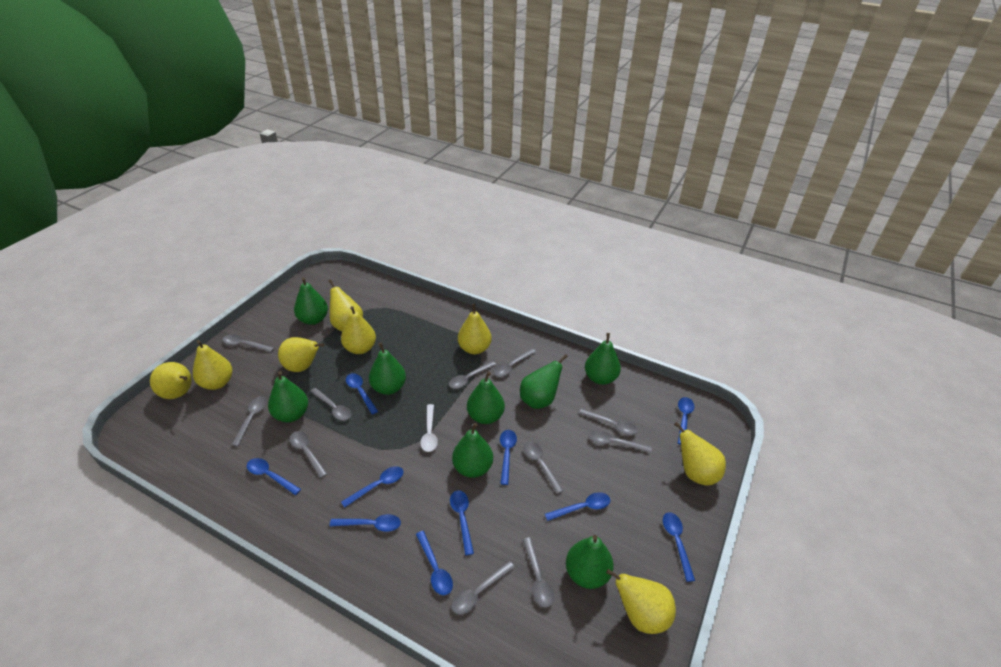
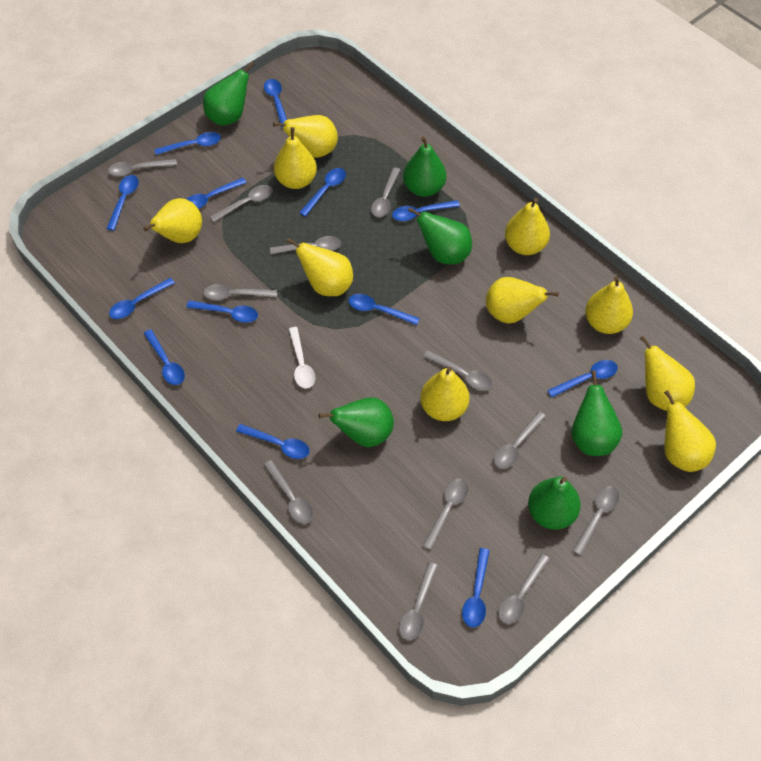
blue spoon: [247,458,301,495] [329,514,401,532] [341,466,404,508] [346,373,378,414] [416,531,453,595] [450,490,474,555] [500,430,517,485] [545,492,610,521] [663,512,695,582] [678,397,694,445] = 10 -> [106,175,139,231] [109,278,175,319] [143,329,185,385] [154,132,221,155] [186,300,258,323] [187,178,247,209] [236,424,310,459] [264,79,287,128] [299,168,346,217] [349,294,420,325] [392,200,460,221] [462,548,490,627] [547,360,618,397] = 13
green pear: [268,371,308,422] [294,278,328,325] [369,343,406,395] [452,423,493,478] [467,371,505,424] [520,354,568,409] [566,535,614,589] [585,333,621,385] = 8 -> [203,62,254,126] [318,397,394,447] [403,136,446,197] [408,208,472,264] [528,476,581,530] [571,370,622,456] = 6
grey spoon: [223,334,274,352] [231,396,267,446] [290,431,327,478] [310,388,352,421] [449,361,496,389] [452,561,515,615] [494,348,536,377] [523,537,554,607] [524,441,564,494] [579,409,638,435] [589,430,652,453] = 11 -> [108,159,177,177] [203,284,277,300] [210,185,272,222] [264,460,313,524] [270,236,341,254] [371,167,401,217] [399,562,438,641] [422,478,468,550] [423,350,492,391] [494,411,546,469] [498,554,550,624] [572,486,619,556] = 12
yellow pear: [150,362,192,399] [193,340,232,390] [278,337,324,372] [329,280,363,331] [341,306,376,354] [458,304,492,354] [606,569,676,634] [674,422,726,486] = 8 -> [143,198,202,243] [273,115,338,158] [274,127,317,189] [286,238,353,296] [420,367,470,421] [486,277,559,324] [505,198,550,255] [585,276,633,334] [640,336,695,411] [664,390,716,472] = 10

